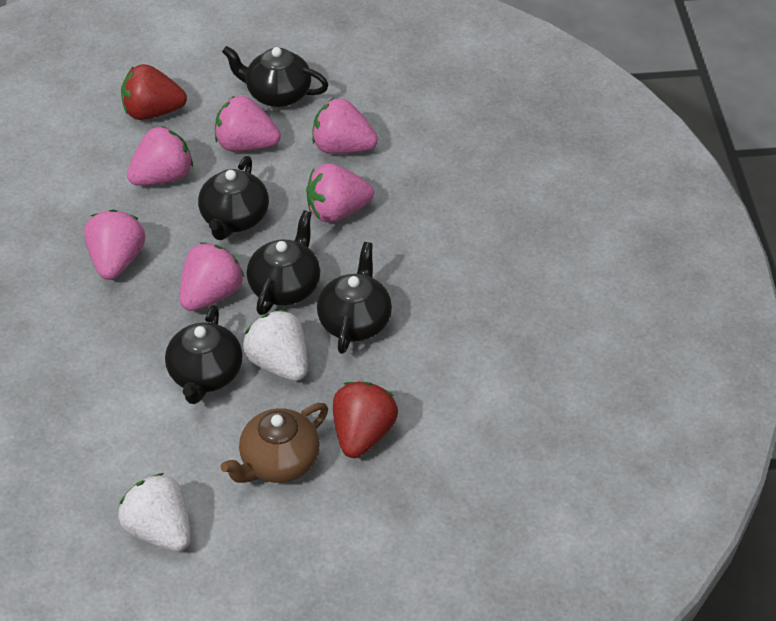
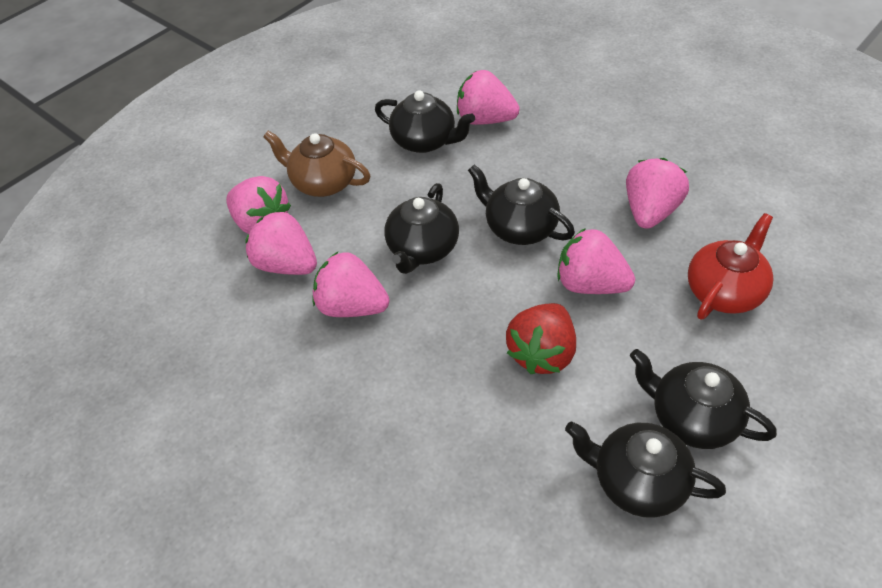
red strawberry: [121,64,187,120] [333,382,398,458] = 2 -> [506,303,576,374] = 1
red teapot: none = 0 -> [688,213,773,320] = 1
white strawberry: [118,473,191,552] [243,310,308,381] = 2 -> none = 0

